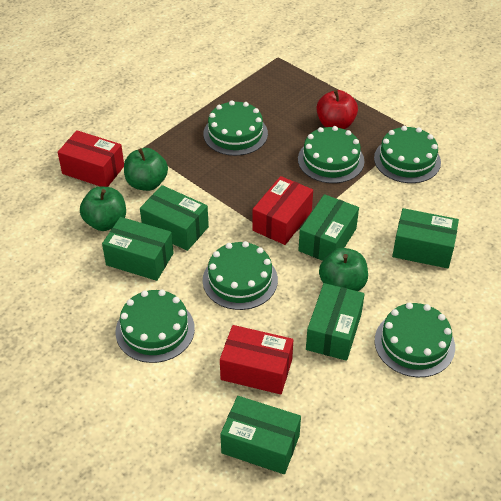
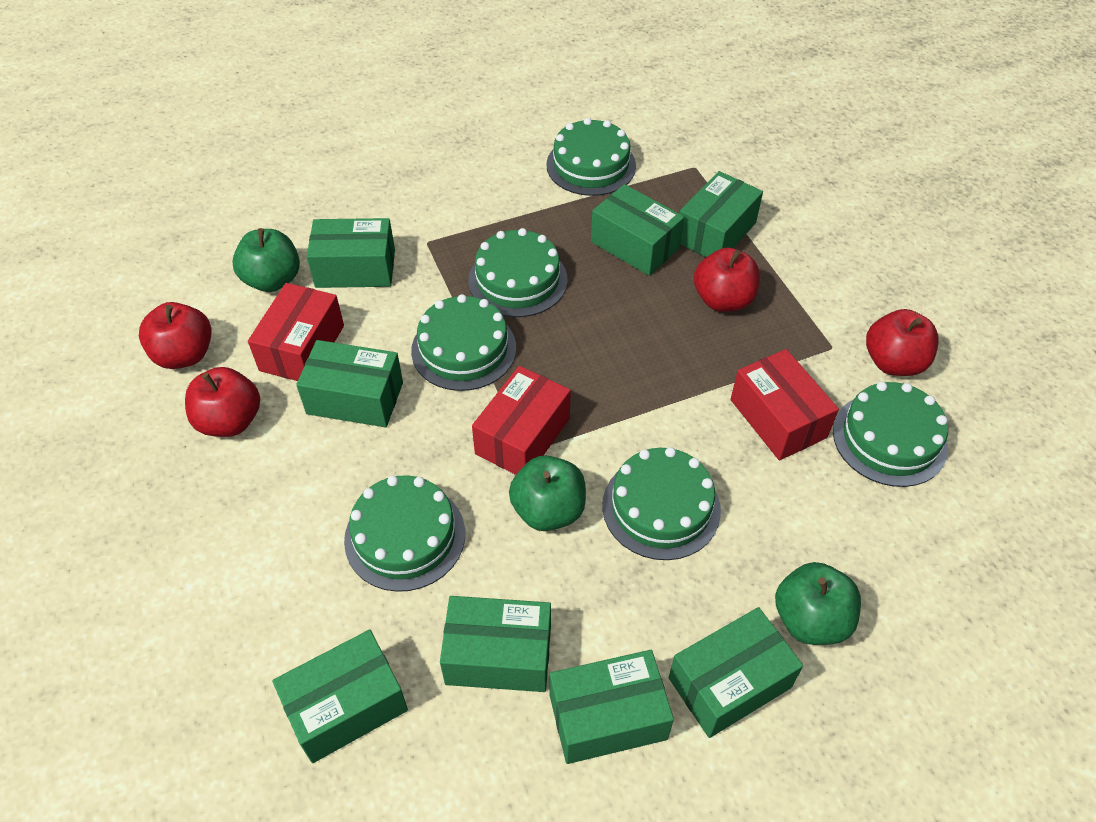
green box: [102,217,174,281] [140,185,209,251] [220,396,301,474] [298,194,359,261] [306,283,365,361] [392,208,459,268] = 6 -> [272,630,408,763] [296,340,403,427] [307,218,395,288] [440,596,551,692] [550,650,674,764] [591,184,684,276] [669,607,803,738] [679,171,763,257] = 8
red apple: [316,90,358,129] = 1 -> [139,302,212,369] [185,367,260,437] [694,248,760,312] [866,309,939,376] = 4

